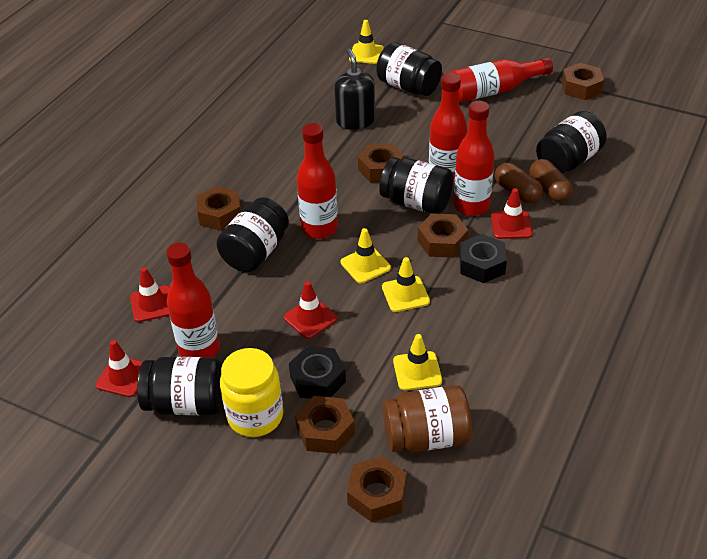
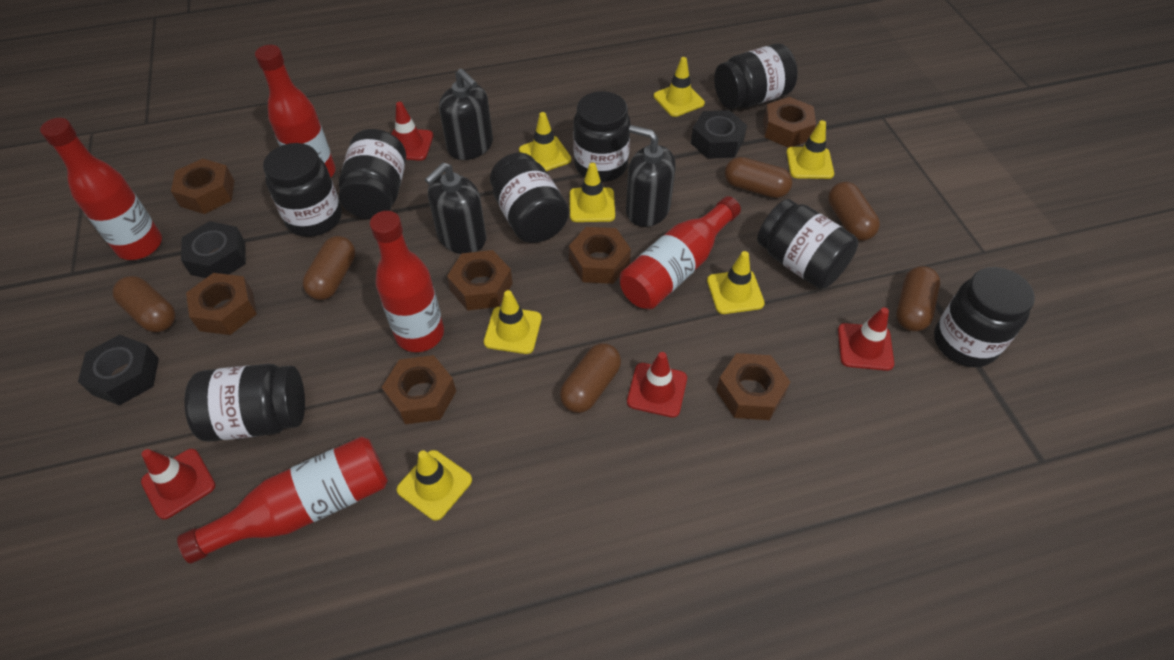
black jar: [137,357,223,415] [216,197,289,272] [376,42,442,96] [379,157,453,214] [536,111,607,174] = 5 -> [184,364,305,442] [263,143,342,237] [339,129,406,219] [490,153,569,243] [573,91,630,182] [714,43,798,109] [757,199,858,289] [934,267,1035,367] = 8
black nut: [289,346,346,399] [459,234,507,283] = 2 -> [78,335,159,406] [181,221,246,278] [691,110,747,159] = 3
black soap dispenser: [334,49,375,130] = 1 -> [425,162,486,254] [439,68,493,160] [626,125,676,227] = 3
brown capsule: [495,163,543,203] [529,159,573,202] = 2 -> [113,276,175,332] [303,236,355,300] [560,343,621,413] [725,157,792,198] [828,182,880,241] [896,266,940,331] = 6
brown jar: [383,385,472,453] = 1 -> none = 0
brown nut: [197,186,241,231] [295,396,355,454] [347,456,407,522] [358,143,404,183] [418,213,468,258] [562,63,604,100] = 6 -> [171,158,234,214] [186,273,257,335] [382,355,456,424] [447,250,513,310] [569,227,631,284] [716,353,790,420] [763,97,816,148] = 7
yellow jar: [220,348,283,437] = 1 -> none = 0
yellow traffic cone: [341,228,391,283] [349,20,384,64] [382,257,430,312] [393,334,442,391] = 4 -> [397,450,472,520] [484,290,542,354] [519,112,571,171] [570,163,615,222] [654,57,705,117] [707,251,765,314] [786,120,834,179] = 7

